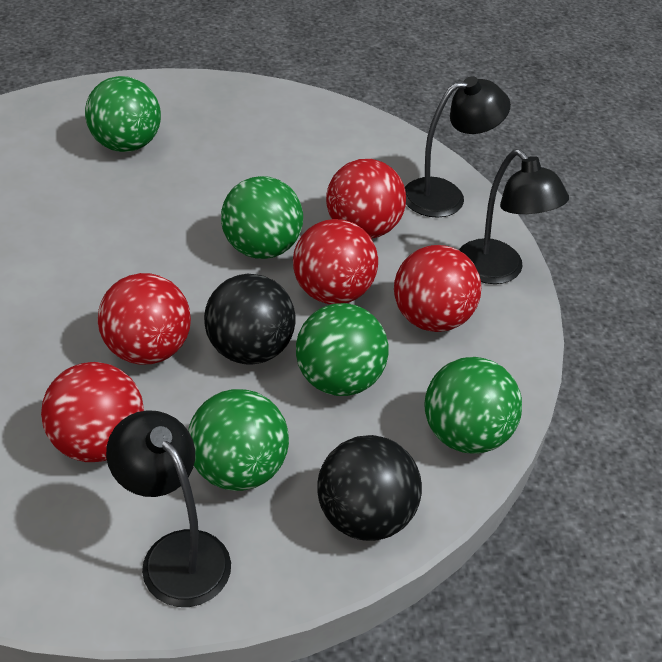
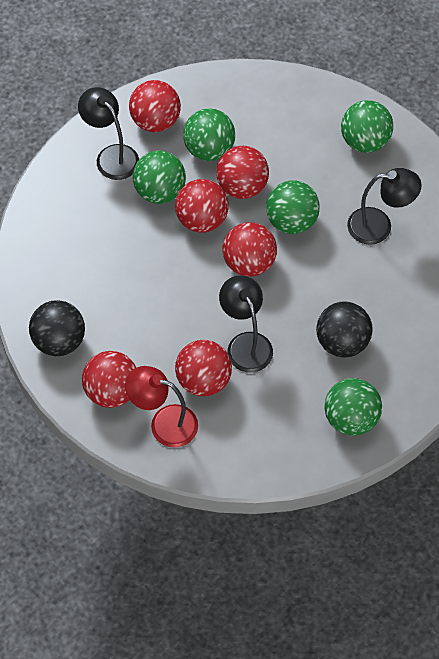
red ball: [41,362,144,462] [98,273,191,365] [293,219,378,304] [326,159,406,239] [394,245,481,332] = 5 -> [82,351,136,408] [129,80,181,132] [175,179,229,233] [175,340,232,396] [216,146,269,199] [222,222,277,277] = 6
red lamp: none = 0 -> [125,366,198,447] = 1

